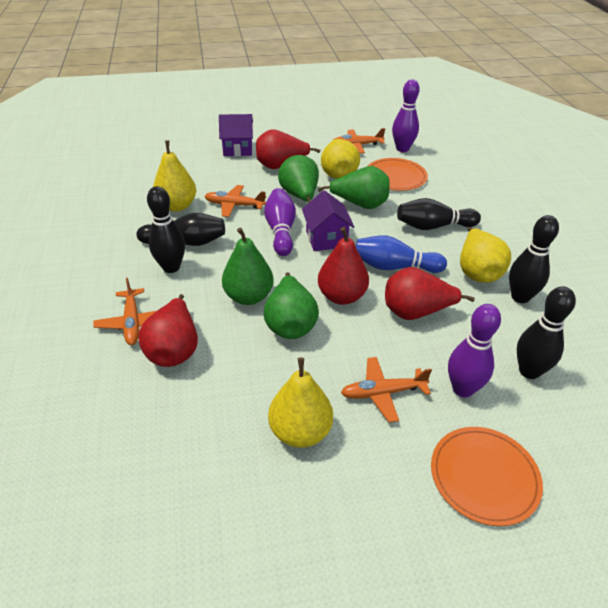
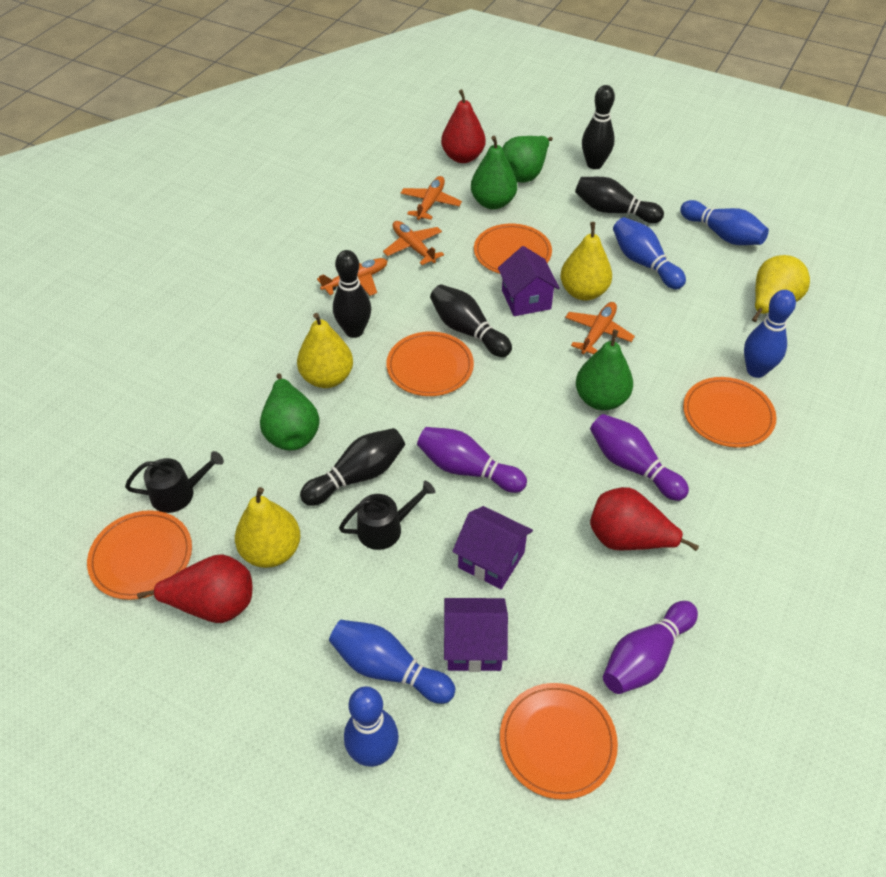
black watering can: none = 0 -> [125,451,224,513] [339,481,435,550] = 2
blue bowling pin: [356,235,447,273] = 1 -> [329,620,455,704] [344,686,399,767] [613,217,686,289] [680,200,769,245] [744,290,796,378] = 5
orange plate: [368,158,428,191] [431,427,543,526] = 2 -> [87,510,192,600] [386,331,474,396] [474,224,552,274] [500,683,618,800] [683,377,776,448] = 5
purple house: [219,114,253,156] [302,190,354,251] = 2 -> [444,598,508,672] [452,506,533,589] [498,246,560,316] = 3
red pear: [138,294,198,367] [256,129,320,169] [318,227,369,305] [385,267,475,320] = 4 -> [137,554,252,623] [441,89,486,163] [590,487,699,551] = 3

